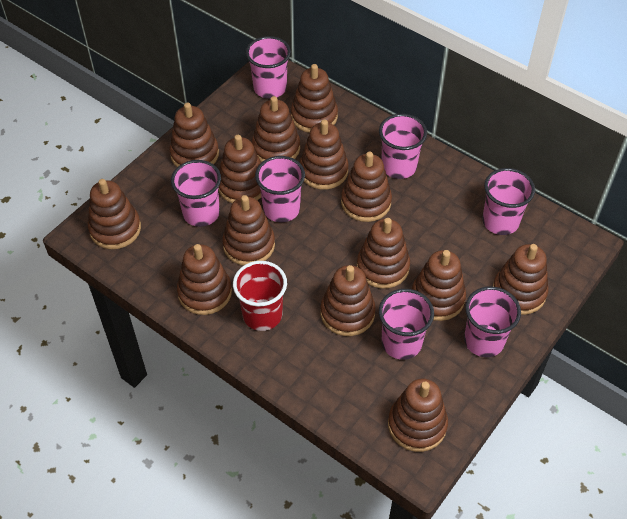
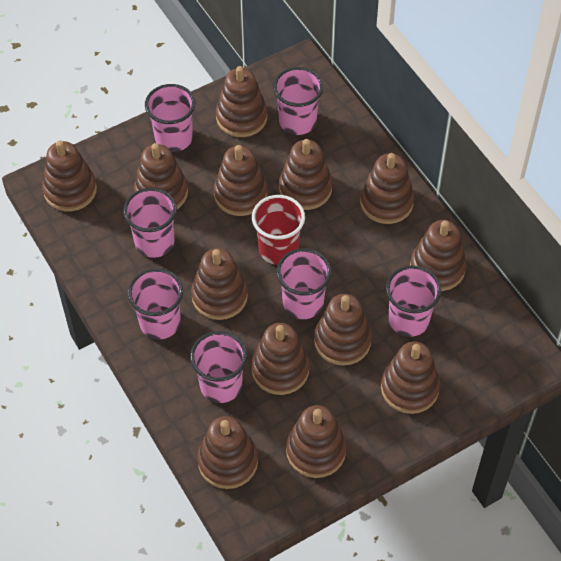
brown stacking toy: [88,179,141,249] [169,103,219,167] [177,244,232,315] [219,135,261,203] [222,195,275,266] [252,96,300,162] [291,64,338,133] [299,120,349,190] [320,265,376,336] [341,152,392,222] [357,218,410,289] [388,378,448,452] [412,250,466,321] [493,244,548,315] = 14 -> [42,140,97,211] [134,143,188,209] [191,248,248,320] [197,416,258,489] [214,145,267,216] [216,66,267,137] [251,323,309,395] [279,139,332,210] [286,405,346,478] [314,294,372,366] [360,153,414,224] [381,342,440,414] [410,220,466,291] = 13

